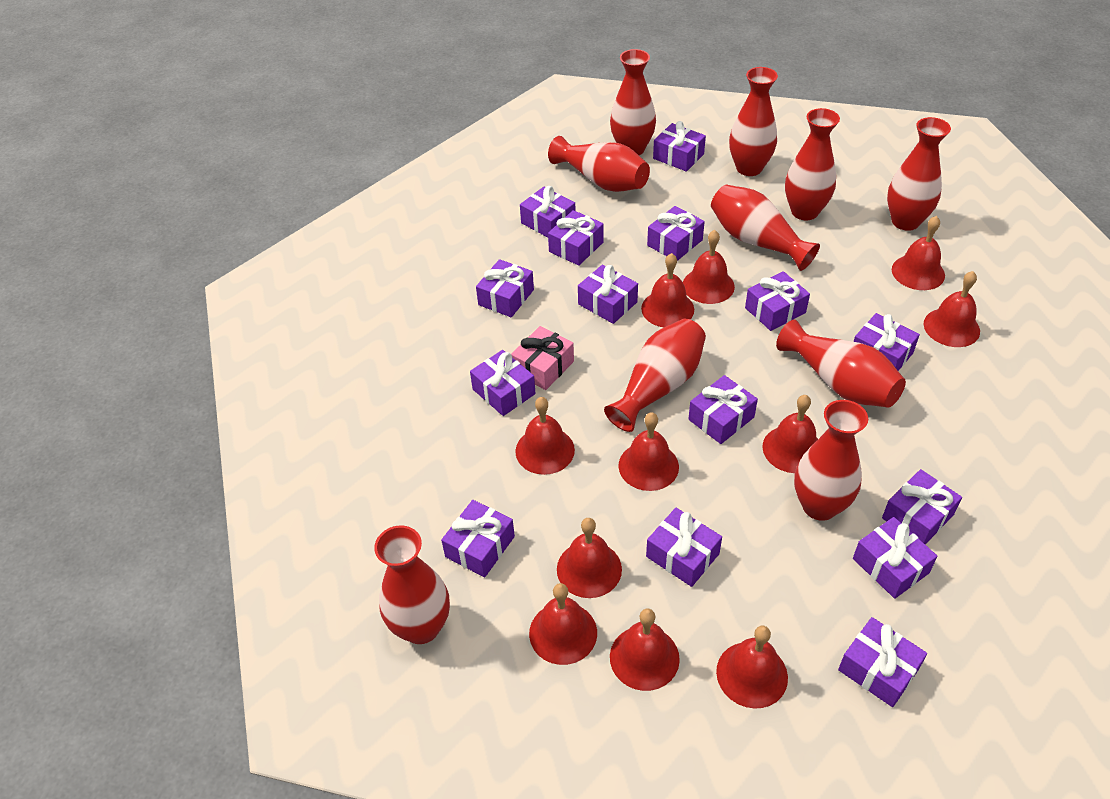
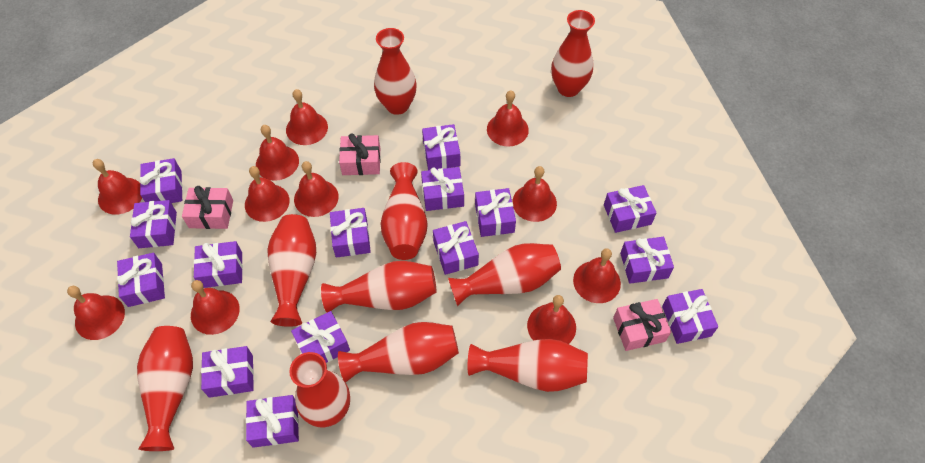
pink gift: [511,326,574,390] = 1 -> [182,186,233,229] [339,133,381,175] [613,299,671,351] = 3

